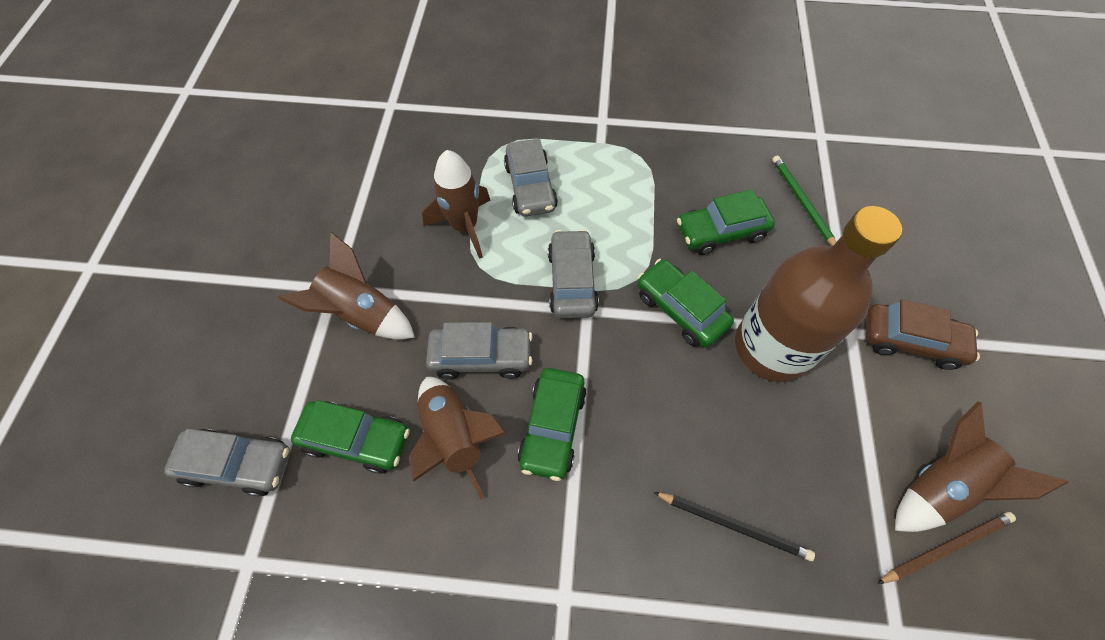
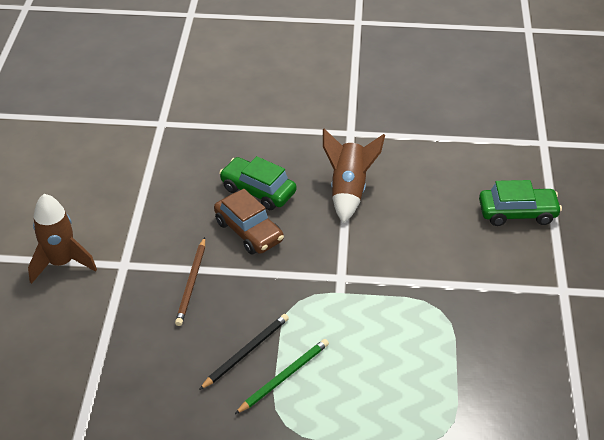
brown bottle: [735,206,902,382] = 1 -> none = 0
brown rocket: [278,232,415,340] [409,377,507,499] [422,150,491,259] [895,401,1068,532] = 4 -> [28,194,97,284] [323,128,385,223] = 2
green car: [291,400,410,474] [518,368,587,481] [637,259,734,347] [677,189,775,255] = 4 -> [219,156,296,210] [479,180,562,226] = 2
grey car: [164,429,290,497] [426,322,533,379] [504,139,558,216] [548,229,599,318] = 4 -> none = 0

